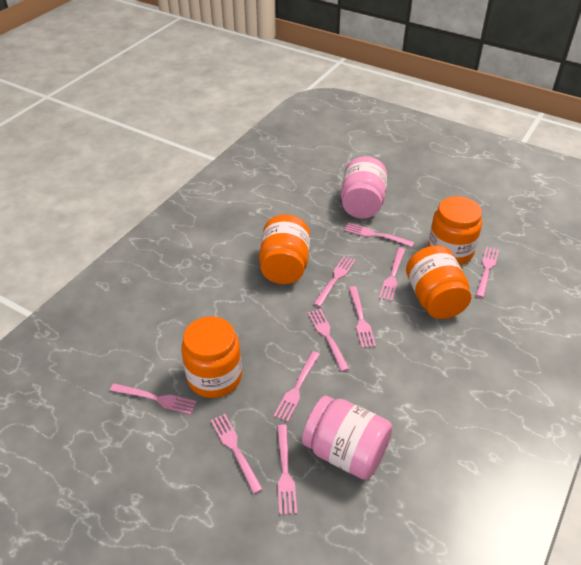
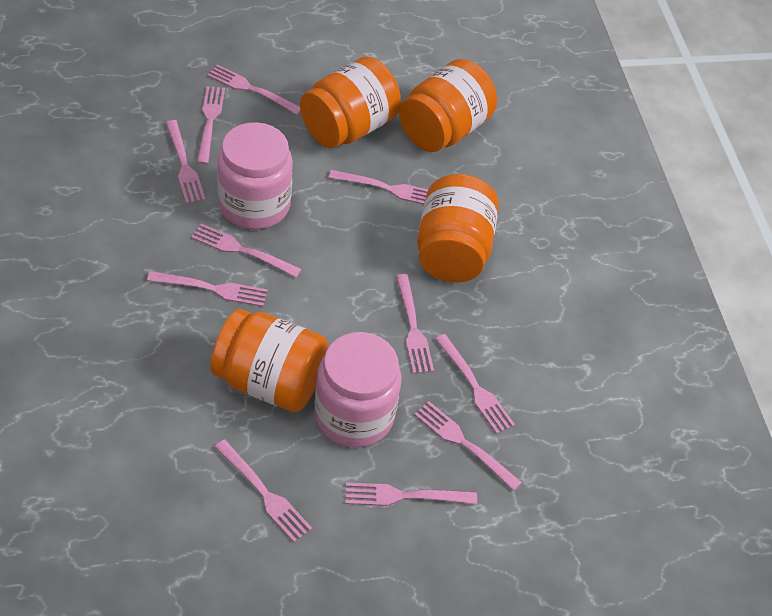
pink fork: [110,383,197,415] [211,414,263,494] [274,351,320,422] [277,424,297,515] [308,309,349,372] [313,256,356,307] [344,223,415,247] [349,286,376,348] [379,248,405,301] [476,246,499,298] = 10 -> [147,271,268,307] [166,120,206,204] [191,224,302,278] [197,86,225,165] [207,64,301,115] [215,439,312,542] [329,170,428,205] [345,482,477,506] [396,274,434,374] [414,401,522,491] [435,334,515,434] = 11

